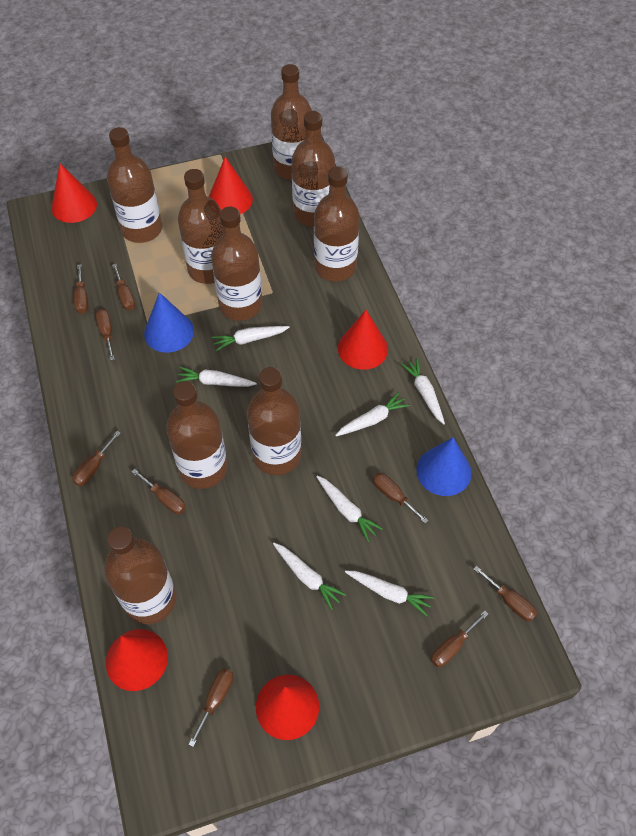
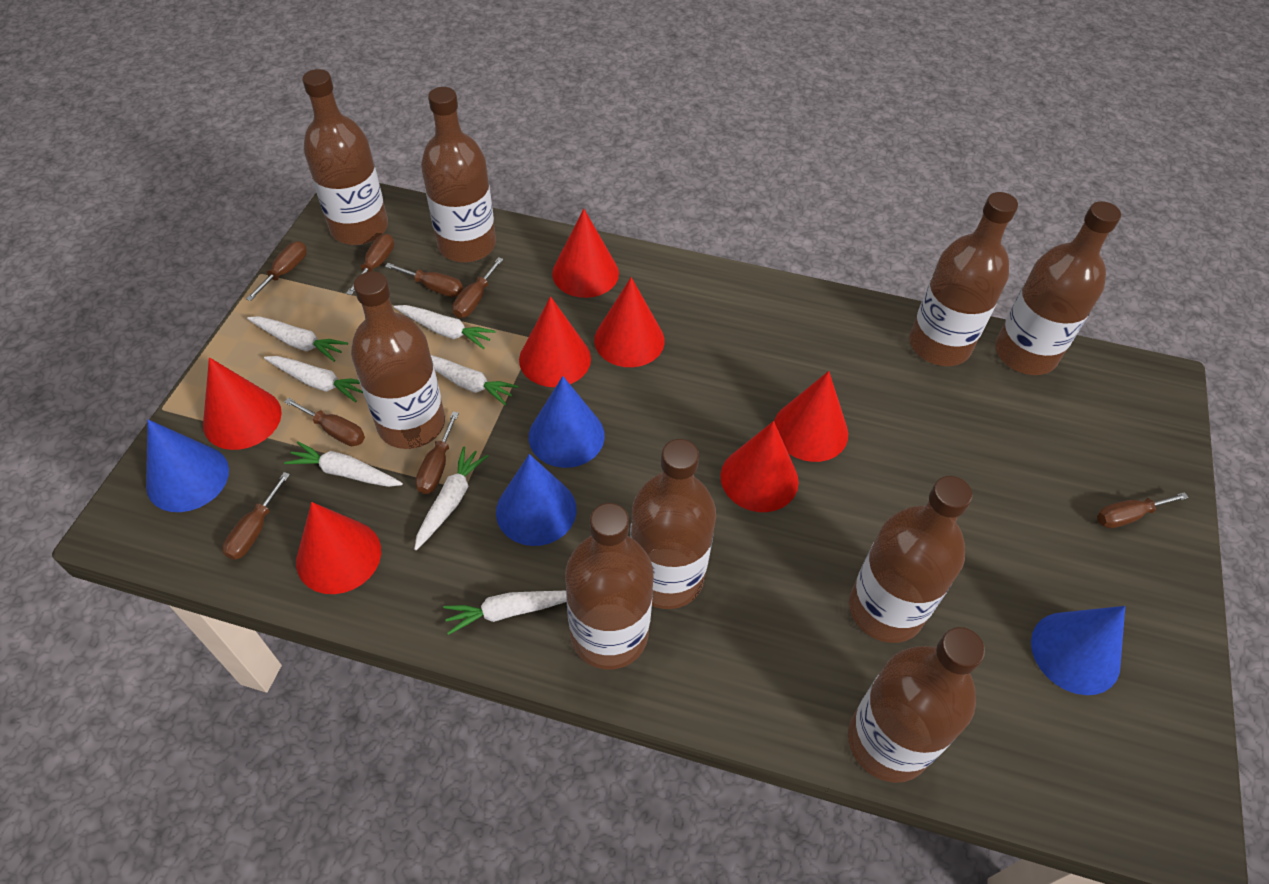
blue cone: [144,292,194,353] [416,437,472,496] = 2 -> [146,419,229,512] [496,454,576,546] [529,376,605,468] [1031,606,1125,695] = 4
brown screwdriver: [72,431,121,486] [74,264,88,314] [96,309,115,361] [112,264,135,310] [132,469,186,514] [189,668,233,747] [373,473,429,524] [431,611,488,667] [474,566,537,621] = 9 -> [222,472,290,560] [246,241,307,301] [284,398,365,446] [346,234,394,295] [385,263,463,297] [415,412,459,494] [453,257,503,318] [1097,492,1189,528] = 8
red cone: [51,163,97,223] [106,629,168,691] [209,157,253,214] [256,675,319,740] [338,310,388,370] = 5 -> [203,357,282,450] [296,502,381,594] [519,296,591,387] [552,209,619,298] [594,277,665,367] [721,421,799,512] [774,371,848,462] = 7

